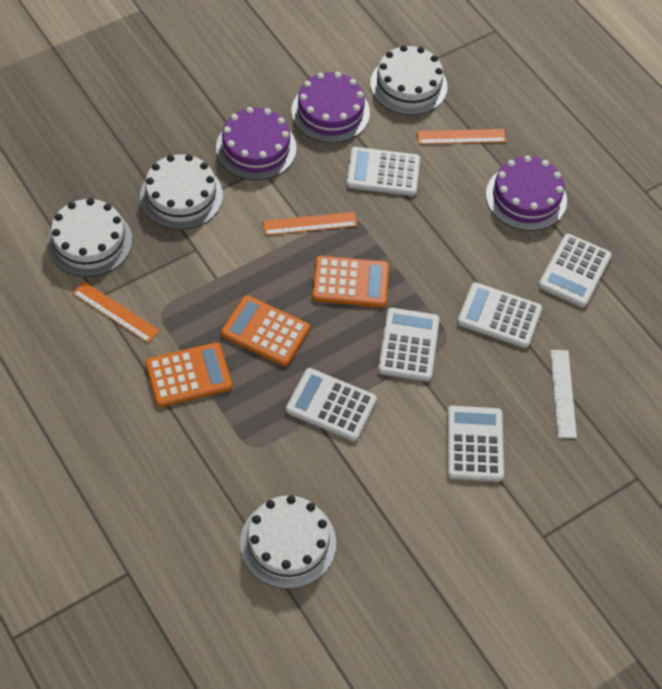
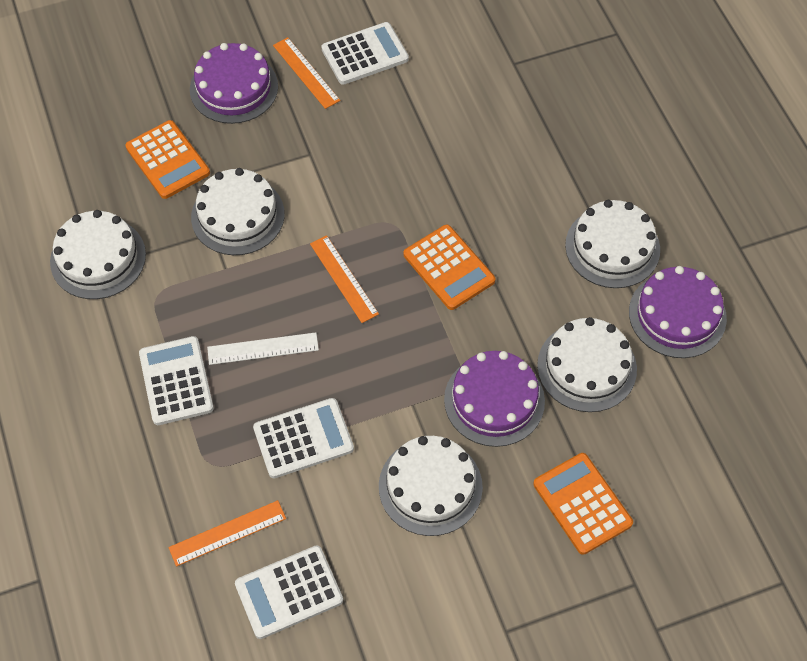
white cake: [47,198,132,277] [140,154,223,230] [240,495,336,589] [370,45,447,115] = 4 -> [50,210,146,299] [191,168,285,255] [379,436,483,536] [537,317,637,412] [565,200,660,288] = 5
white calculator: [286,368,377,441] [346,147,420,196] [378,308,440,381] [447,406,504,482] [457,282,542,348] [538,234,611,307] = 6 -> [139,336,214,425] [235,545,343,639] [253,398,354,478] [321,22,409,85] = 4

